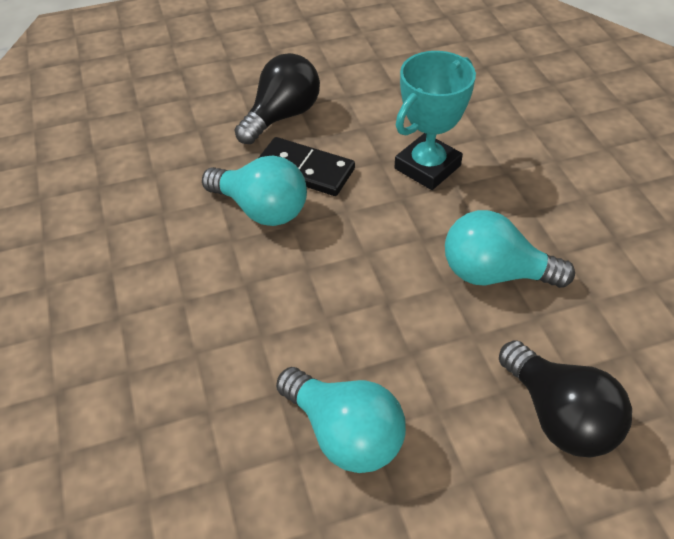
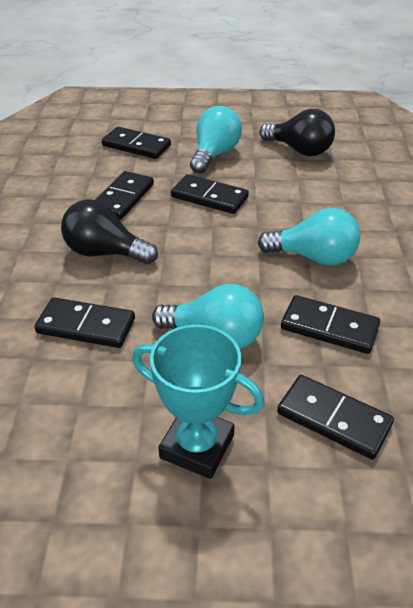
black domino: [258,137,355,196] = 1 -> [34,297,135,348] [95,171,154,220] [102,127,171,159] [171,174,249,214] [277,375,394,459] [281,295,380,354] = 6

